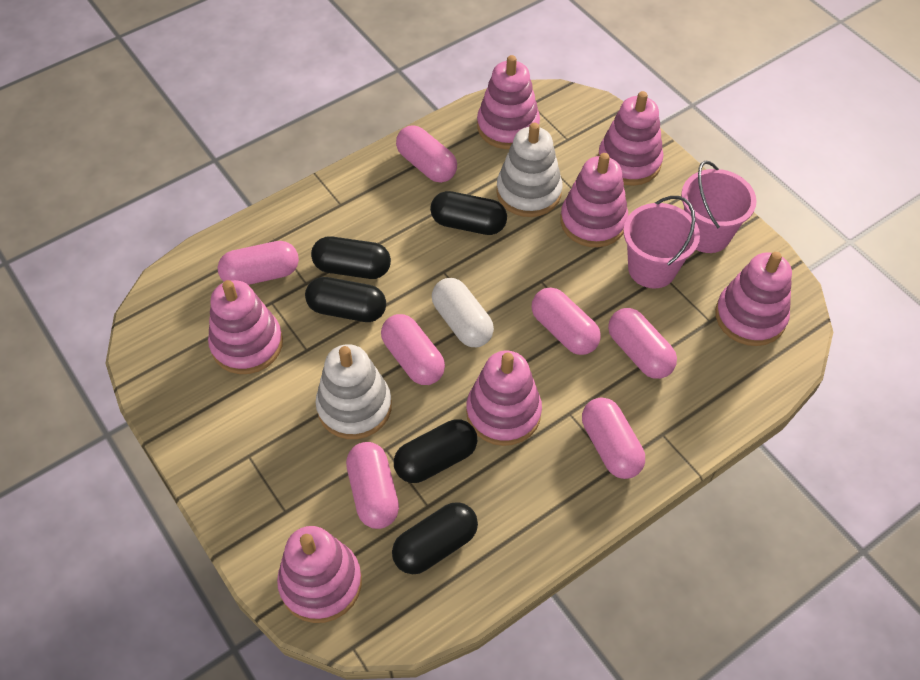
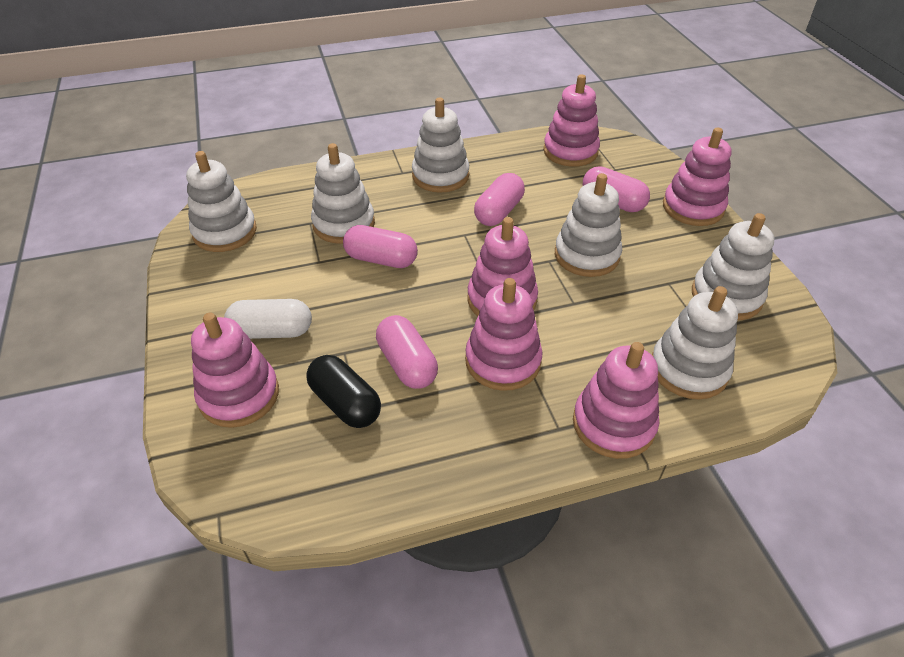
black capsule: [305,277,386,322] [311,236,391,279] [392,502,478,574] [394,419,477,483] [430,191,507,235] = 5 -> [306,355,381,428] = 1
pink bucket: [623,196,700,288] [681,160,757,253] = 2 -> none = 0
pink capsule: [218,241,299,285] [346,442,399,529] [381,314,445,385] [396,125,457,183] [532,288,601,355] [582,397,645,479] [608,308,677,379] = 7 -> [343,225,418,268] [376,315,438,389] [474,173,525,226] [583,166,650,212] = 4
pink stacking toy: [208,280,283,374] [277,526,362,623] [466,351,542,446] [477,55,540,149] [560,153,628,247] [598,91,663,186] [715,252,792,346] = 7 -> [191,313,279,428] [465,278,543,391] [467,217,538,316] [543,74,600,167] [573,342,659,459] [663,127,732,226] = 6
white stacking toy: [316,344,392,439] [496,123,562,217] = 2 -> [186,151,257,252] [311,143,375,244] [412,97,469,193] [555,173,622,277] [652,286,738,399] [692,213,775,320] = 6

